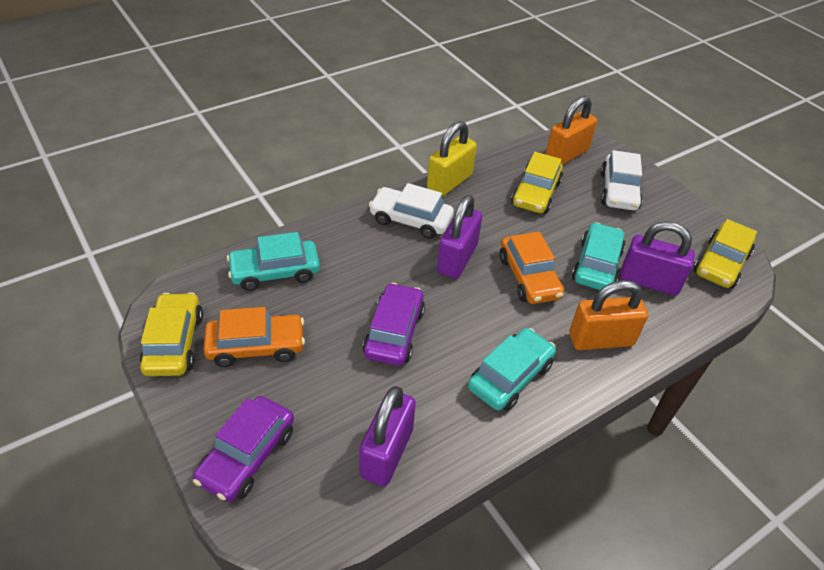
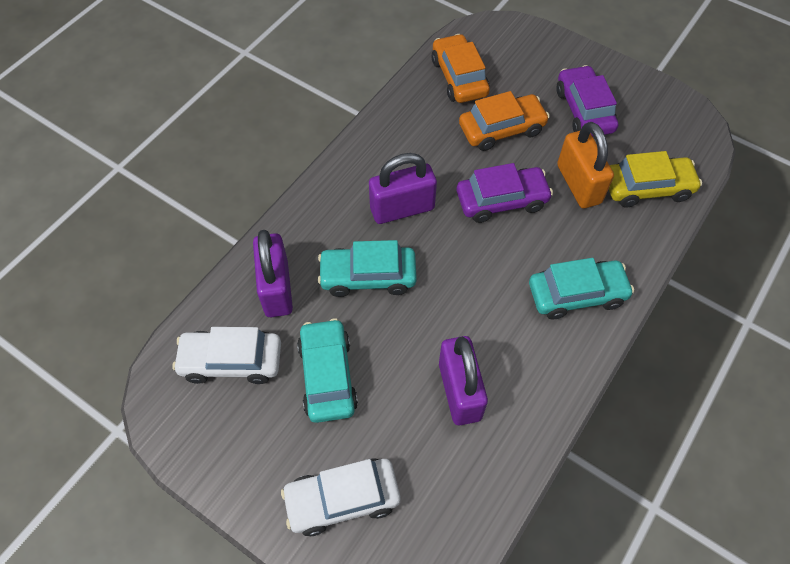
orange padlock: [545,96,597,165] [569,280,648,350] = 2 -> [557,122,614,208] = 1
yellow car: [139,292,203,376] [511,152,563,214] [694,219,757,289] = 3 -> [609,151,702,208] = 1
yellow padlock: [427,121,477,197] = 1 -> none = 0

